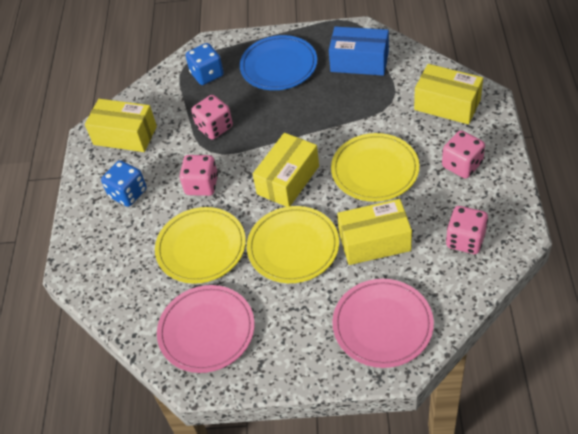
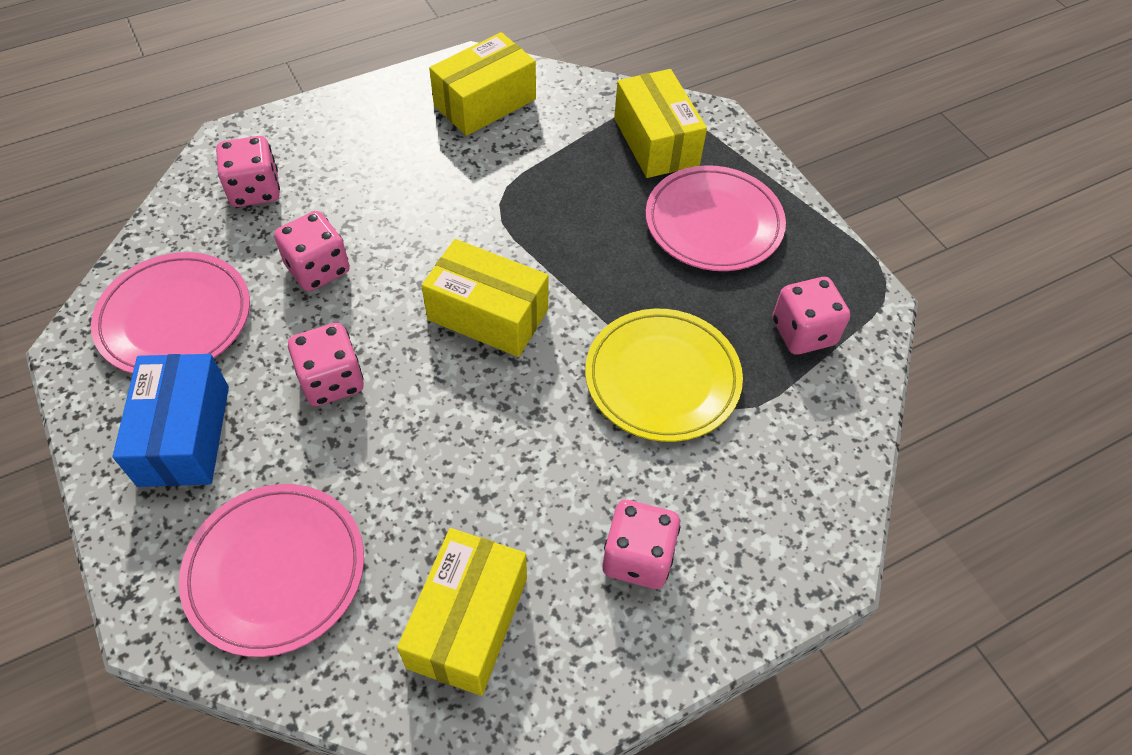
blue dice: [101,160,147,207] [186,43,224,85] = 2 -> none = 0
blue plate: [240,35,317,90] = 1 -> none = 0
pink dice: [179,155,218,196] [191,95,233,140] [442,130,485,179] [446,206,488,254] = 4 -> [216,136,280,207] [274,211,350,291] [288,323,364,406] [602,500,680,589] [772,277,850,355] = 5
pink plate: [157,285,255,373] [332,279,434,368] = 2 -> [91,252,250,374] [179,484,364,657] [646,165,786,271] = 3
yellow plate: [155,207,246,284] [247,206,339,283] [331,133,419,202] = 3 -> [585,309,743,442] = 1

